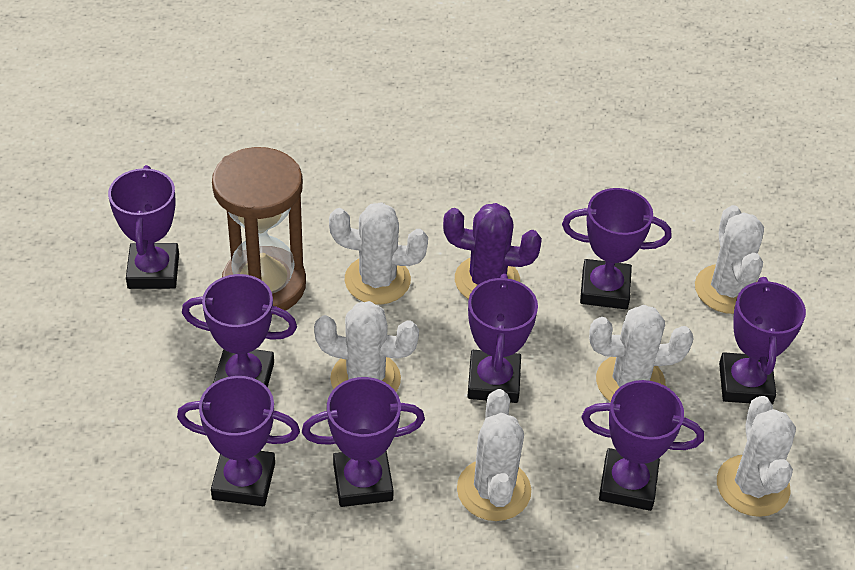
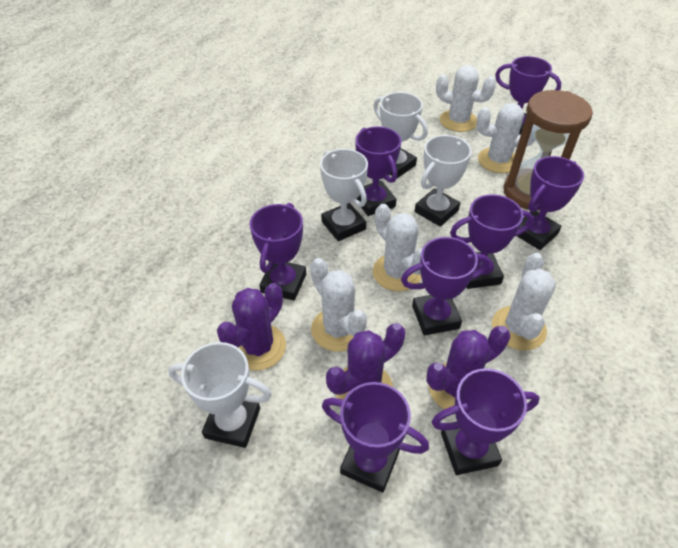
purple cactus: [443,203,542,299] = 1 -> [217,283,286,371] [326,323,405,400] [426,326,510,409] = 3
white cactus: [314,301,419,392] [329,202,428,305] [457,389,531,521] [589,305,694,402] [695,205,764,314] [717,396,796,517] = 6 -> [310,258,367,352] [373,204,422,291] [436,65,496,132] [476,103,536,173] [492,253,556,350] = 5
white trophy: none = 0 -> [168,342,272,448] [320,149,368,241] [373,92,428,178] [415,135,472,227] = 4

